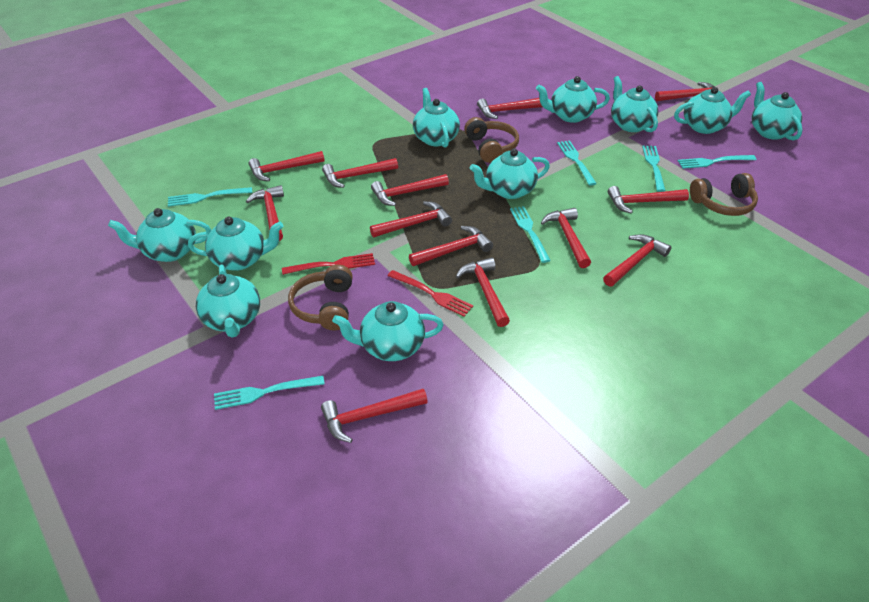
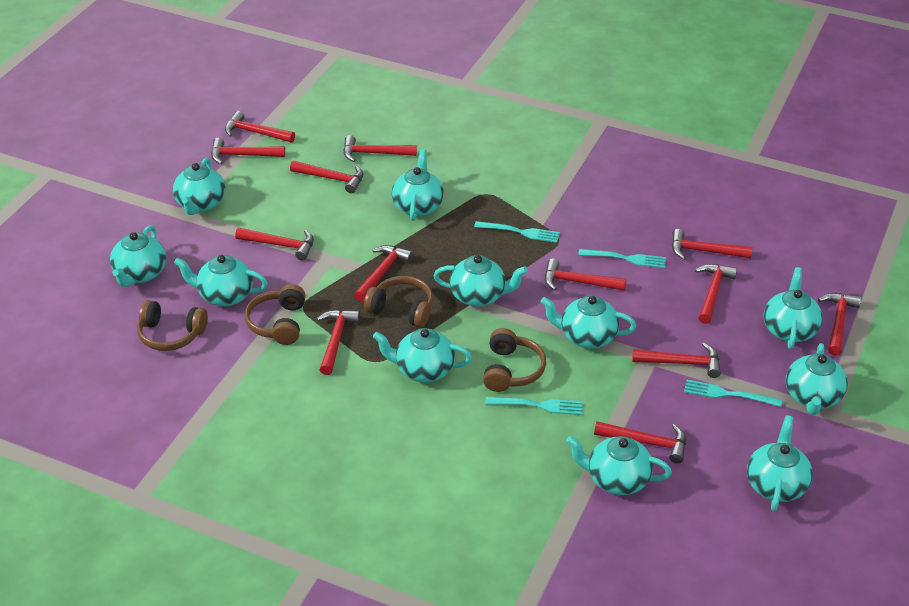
brown headphones: [288,264,353,331] [464,117,519,163] [690,173,758,216] = 3 -> [137,300,208,351] [245,284,306,345] [364,276,433,328] [483,328,546,392] = 4
red fork: [282,253,375,275] [387,270,473,317] = 2 -> none = 0
turquoise fork: [168,187,252,207] [214,376,325,410] [510,206,551,263] [557,140,597,186] [642,145,666,192] [678,155,756,169] = 6 -> [474,221,560,243] [485,397,583,415] [578,249,666,268] [684,380,782,407] = 4
turquoise teapot: [108,208,211,262] [188,217,283,271] [196,265,260,338] [332,301,444,361] [413,88,460,147] [470,148,550,199] [536,76,610,123] [611,76,659,132] [674,87,751,134] [752,82,803,140] = 10 -> [110,225,166,287] [173,158,225,215] [174,255,268,306] [373,328,472,382] [392,149,444,221] [434,255,528,307] [541,296,636,349] [566,436,672,495] [747,415,813,511] [764,267,823,349] [786,343,848,415] = 11

